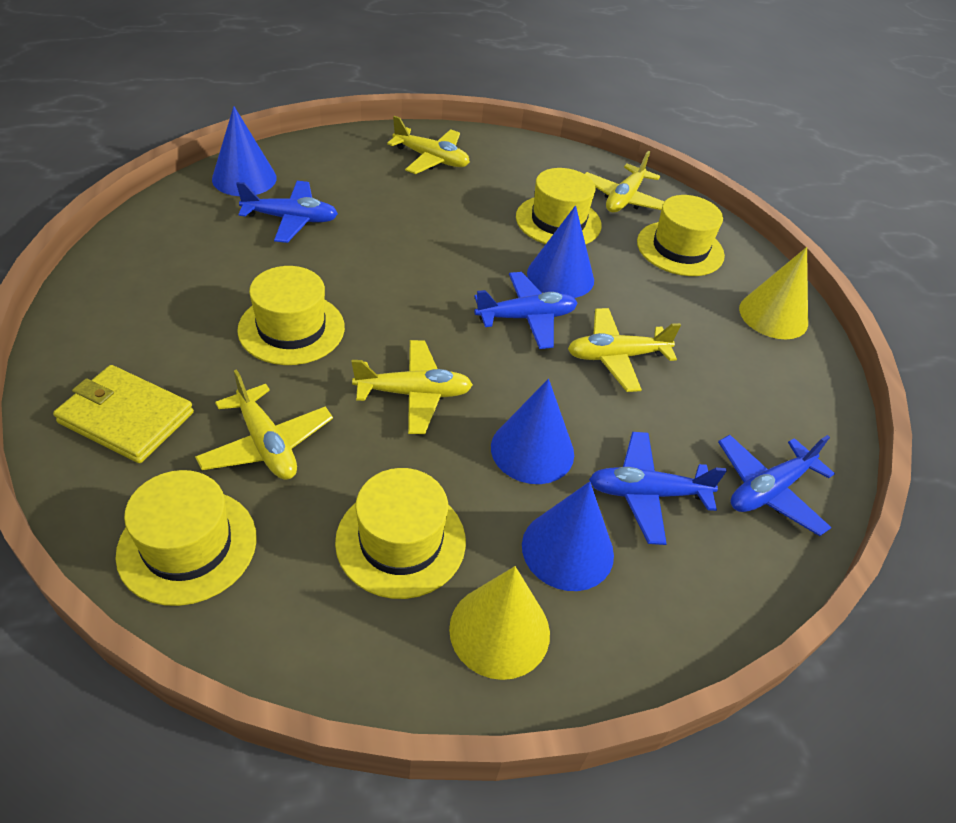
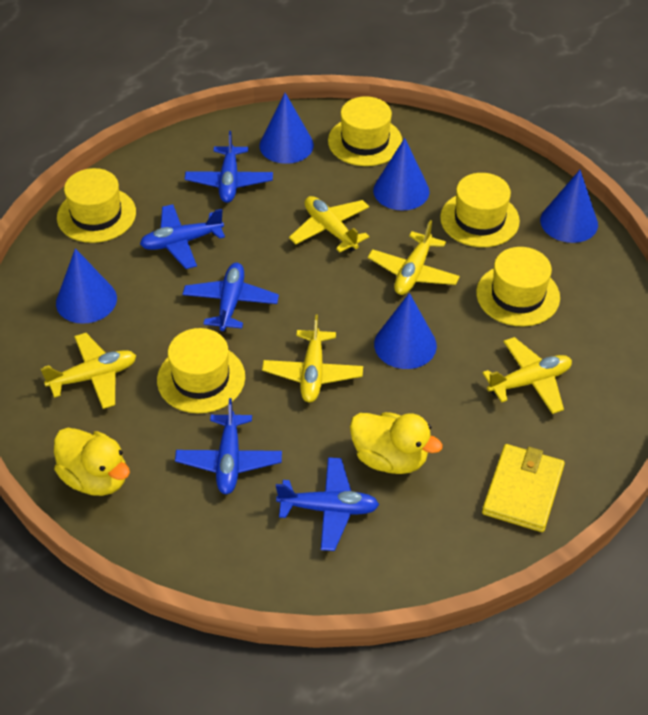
blue cone: [212,106,277,196] [491,379,574,484] [522,481,614,591] [527,206,594,298] = 4 -> [56,248,117,324] [259,93,314,164] [373,138,430,211] [374,293,437,369] [540,170,598,243] = 5
blue plane: [236,181,338,243] [474,272,577,349] [589,432,727,545] [718,435,835,536] = 4 -> [140,204,225,269] [175,398,282,494] [183,263,279,332] [185,131,273,203] [276,457,379,551] = 5
yellow cone: [449,566,550,680] [739,247,808,339] = 2 -> none = 0
yellow duck: none = 0 -> [54,428,130,496] [350,412,443,474] = 2

